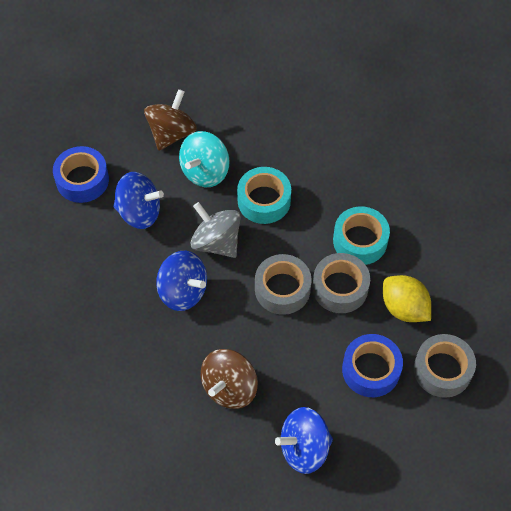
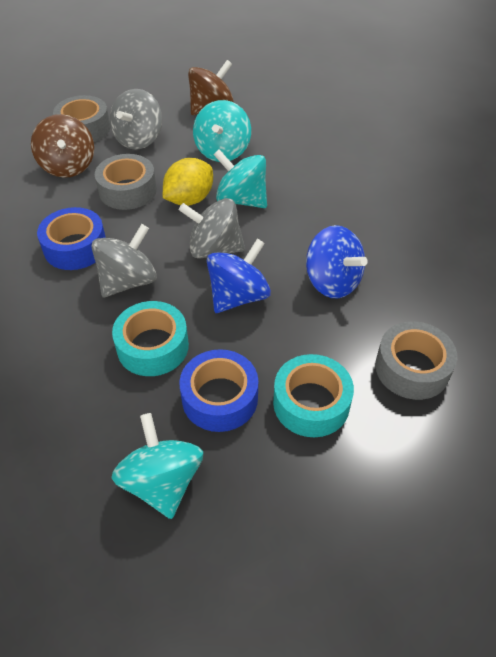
blue spinning top: [113,172,164,229] [156,251,207,311] [275,407,333,474] = 3 -> [207,238,271,313] [306,225,368,298] = 2
grey spinning top: [191,202,240,258] = 1 -> [92,224,157,297] [110,89,162,150] [179,198,245,259] = 3
turquoise spinning top: [179,131,230,187] = 1 -> [111,413,203,519] [193,100,251,162] [214,150,267,208] = 3

